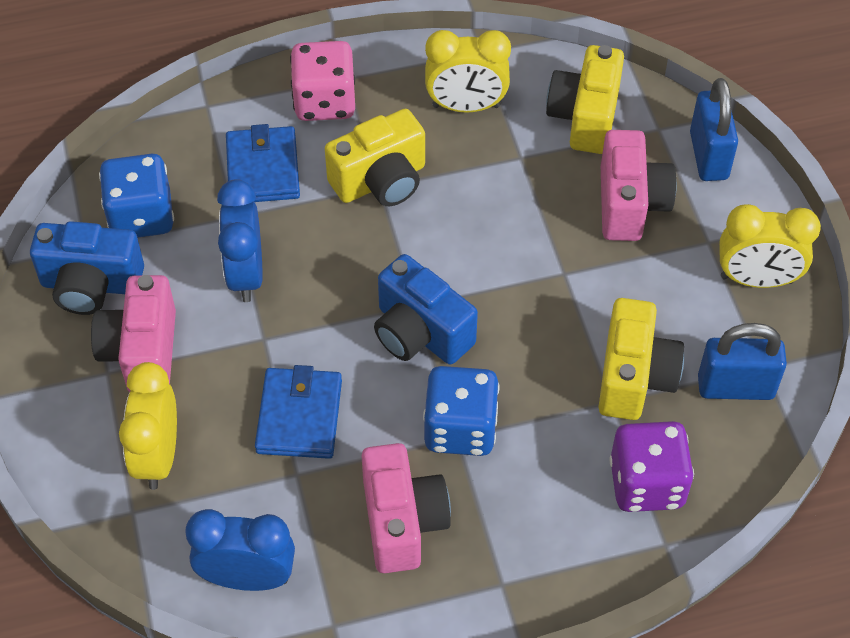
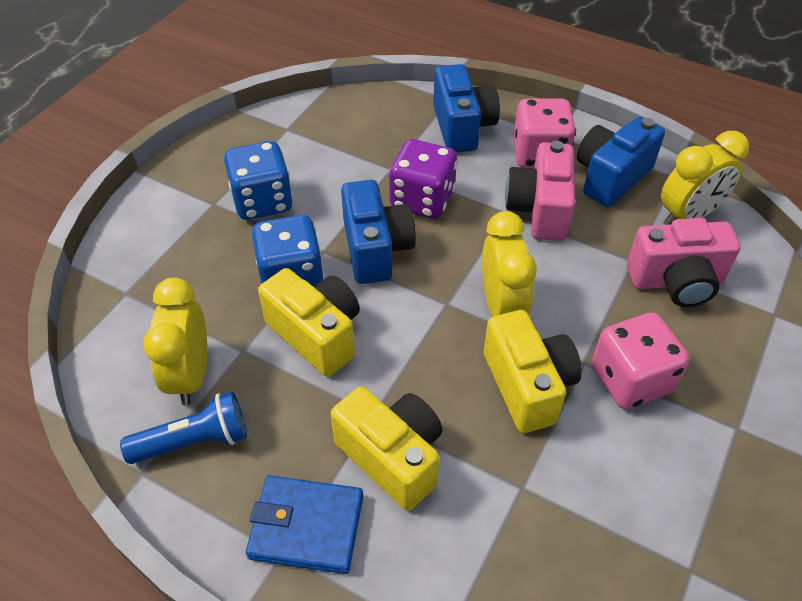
blue camera: [30,221,144,315] [374,254,478,365] = 2 -> [341,180,416,284] [433,64,500,152] [577,116,665,207] = 3
blue clock: [186,509,295,591] [217,179,263,302] = 2 -> none = 0
blue flashlight: none = 0 -> [120,391,247,464] = 1
blue padlock: [690,78,738,181] [698,323,787,400] = 2 -> none = 0
blue wallet: [226,124,300,202] [255,365,342,459] = 2 -> [246,475,363,574] = 1
pink camera: [91,275,176,392] [362,443,451,573] [601,130,677,241] = 3 -> [505,141,575,241] [627,218,741,307] = 2
pink dice: [290,41,355,121] = 1 -> [513,98,576,168] [592,312,689,409] = 2

